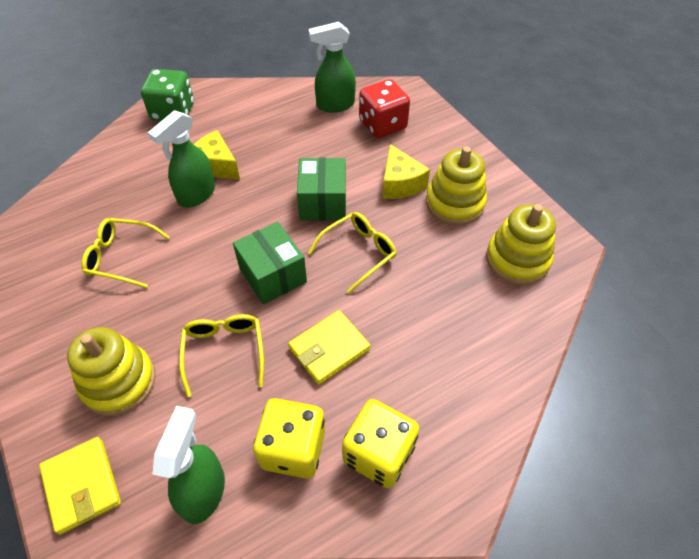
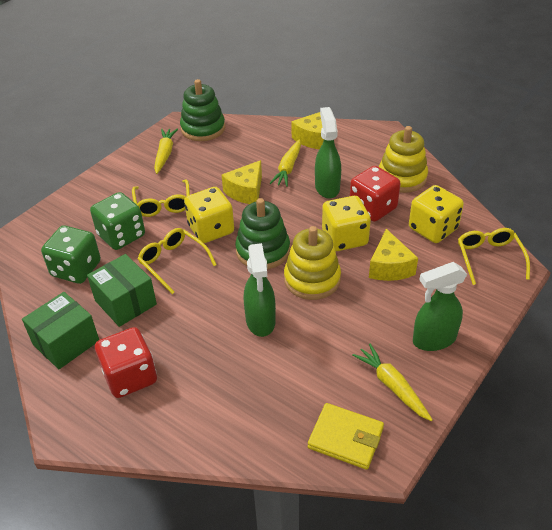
green dice: [141,69,194,121] = 1 -> [41,226,101,284] [90,192,145,250] = 2
green stacking toy: none = 0 -> [180,79,225,141] [235,198,290,269] = 2
red dice: [359,79,410,138] = 1 -> [95,327,157,398] [350,166,401,222] = 2
yellow carrot: none = 0 -> [154,128,178,174] [270,139,301,187] [352,344,433,421] = 3
yellow cheese: [194,130,240,179] [382,144,430,199] = 2 -> [222,160,262,204] [291,112,324,149] [369,229,418,281] = 3
yellow dice: [253,398,325,479] [342,399,419,488] = 2 -> [184,187,234,243] [322,196,371,251] [409,185,464,243] = 3
yellow stacking toy: [67,327,156,416] [426,146,487,225] [486,204,556,285] = 3 -> [284,226,341,300] [379,126,428,193] = 2
yellow wallet: [39,437,121,535] [288,310,370,385] = 2 -> [308,403,384,470] = 1

